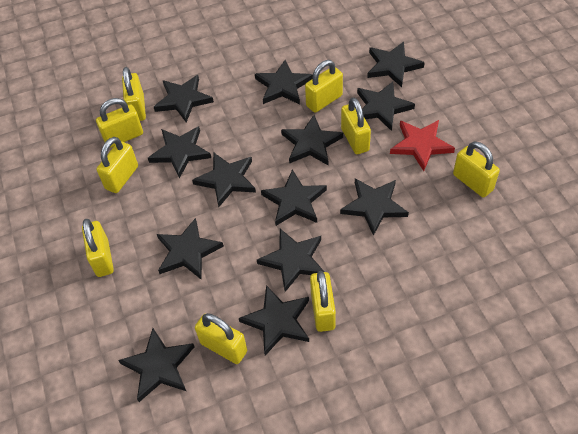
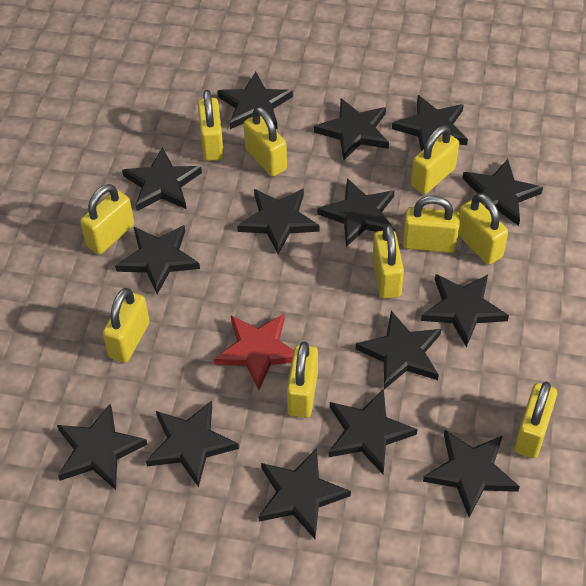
black star: [118,328,195,402] [148,126,211,178] [154,75,214,122] [157,218,224,280] [192,152,256,207] [239,285,309,355] [255,60,313,105] [257,229,324,292] [261,169,327,226] [281,115,343,166] [340,179,409,236] [357,82,415,131] [367,42,425,87] = 13 -> [57,404,147,490] [115,225,200,294] [122,147,202,211] [146,400,239,487] [217,72,293,129] [237,189,319,254] [259,448,351,539] [314,98,389,161] [317,178,395,247] [328,389,418,474] [355,311,441,389] [392,95,468,151] [421,274,509,347] [423,430,520,517] [463,159,543,226] = 15
yellow padlock: [82,219,114,277] [96,98,143,148] [97,137,138,193] [122,67,146,121] [195,313,247,364] [305,60,343,113] [310,271,336,332] [341,97,371,154] [453,141,500,197] = 9 -> [80,184,134,254] [102,288,150,363] [198,90,224,161] [244,107,287,177] [287,342,318,418] [372,224,404,299] [403,196,460,253] [411,125,459,194] [458,193,508,265] [514,382,557,458] = 10

